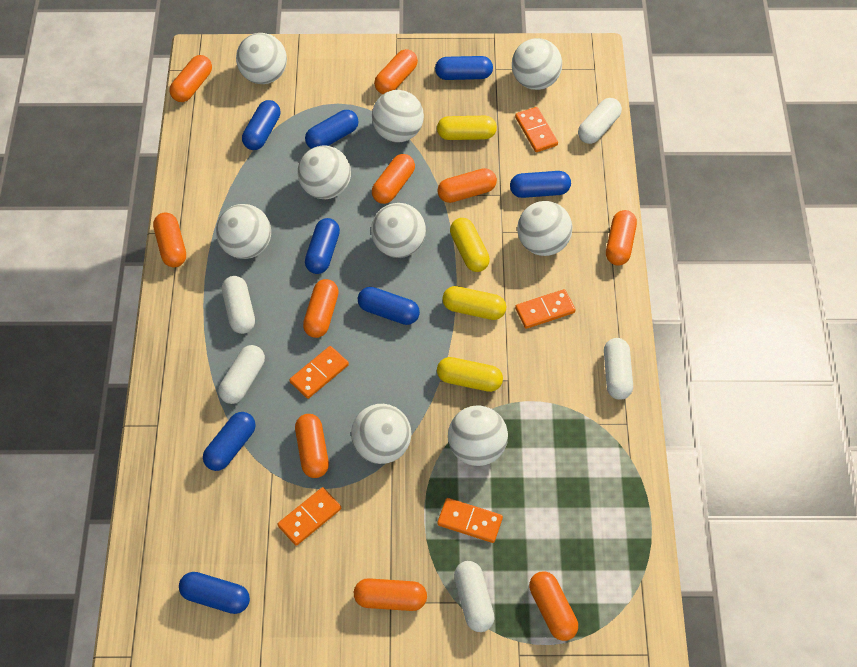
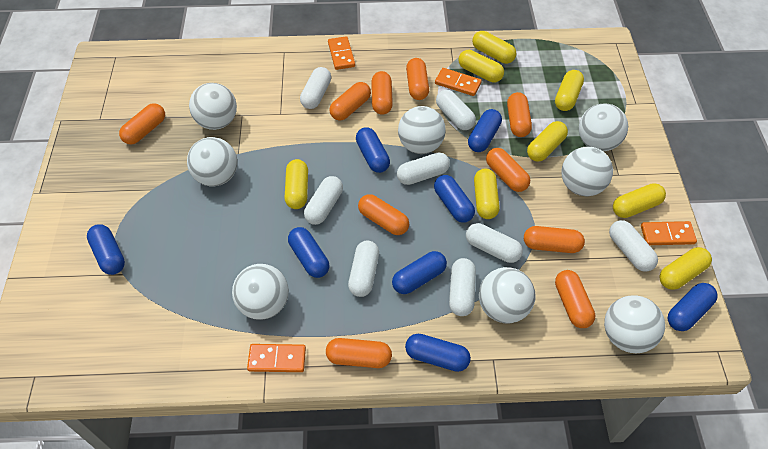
orange domino: [277,487,341,546] [289,346,349,399] [437,498,503,543] [515,107,558,152] [515,289,575,329] = 5 -> [247,344,306,372] [328,36,355,70] [435,68,482,96] [641,221,697,245] = 4
white ball: [216,204,271,259] [236,33,287,84] [297,145,351,199] [351,404,412,464] [371,203,426,258] [372,90,424,142] [448,406,508,466] [512,38,562,90] [517,201,573,256] = 9 -> [187,137,238,186] [189,83,237,130] [232,264,289,320] [398,106,446,154] [479,267,536,323] [562,147,613,196] [579,104,628,151] [604,295,665,353] = 8
white capsule: [219,345,265,404] [222,276,255,334] [454,561,495,632] [578,98,622,144] [604,338,633,400] = 5 -> [300,67,331,109] [304,176,343,225] [348,241,379,297] [397,152,450,185] [436,90,476,130] [449,258,476,316] [466,223,523,263] [609,220,658,272] = 8
yellow capsule: [437,116,497,140] [437,357,503,392] [442,286,506,320] [450,218,490,272] = 4 -> [284,159,308,209] [458,50,504,83] [472,31,516,64] [474,169,500,219] [527,121,568,162] [555,70,584,111] [613,183,666,218] [659,247,712,290] = 8

